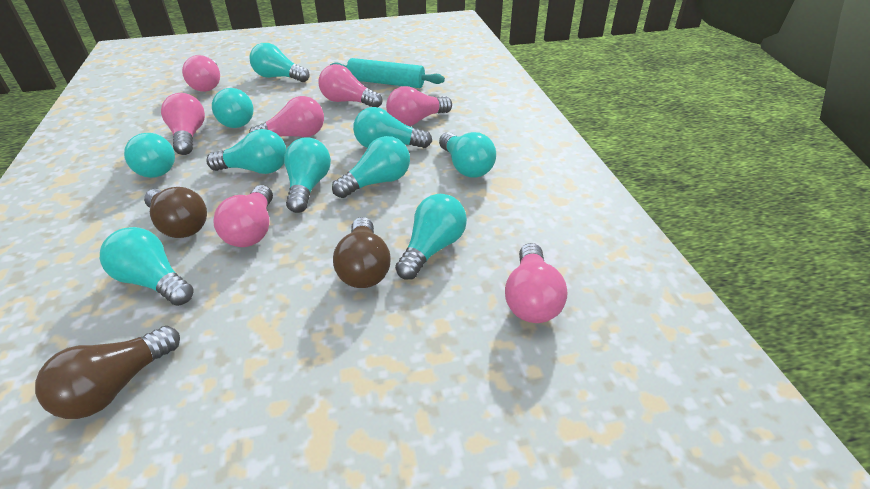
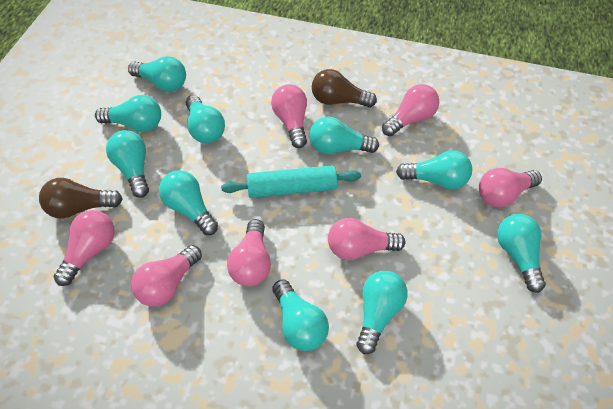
brown light bulb: [35,326,180,419] [144,187,207,238] [333,217,390,288] = 3 -> [39,178,122,219] [312,69,377,107] = 2

